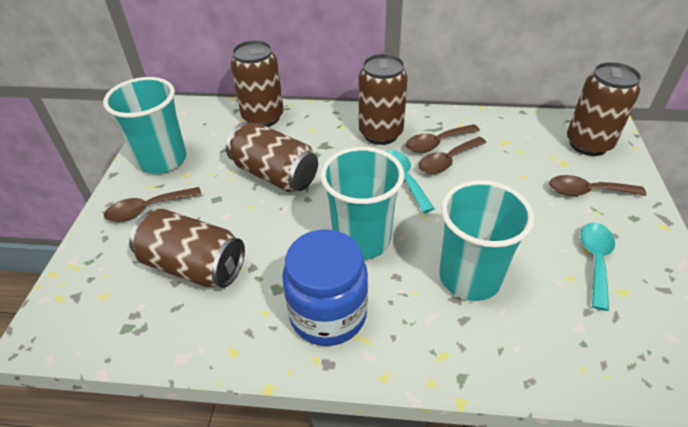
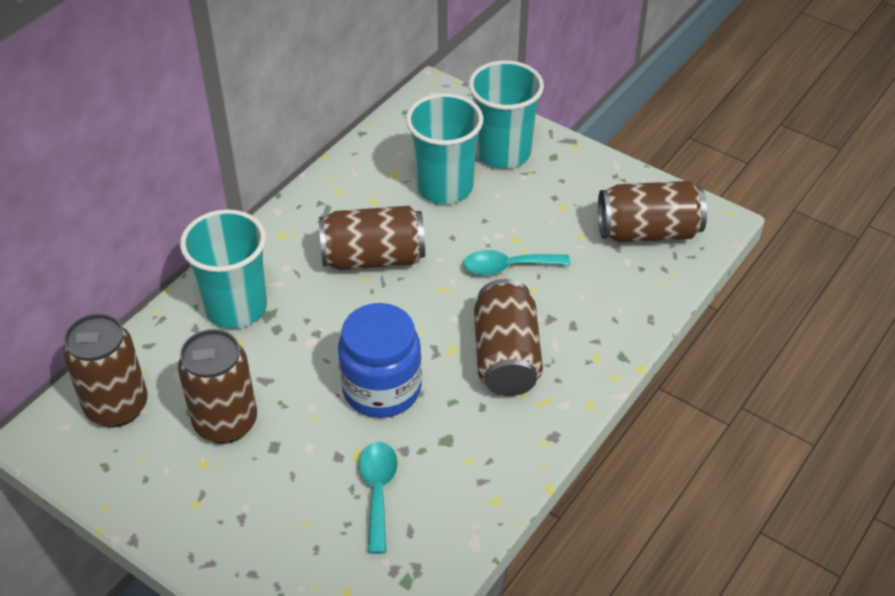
brown spoon: [104,187,202,222] [406,124,480,153] [418,137,487,174] [549,175,646,196] = 4 -> none = 0

